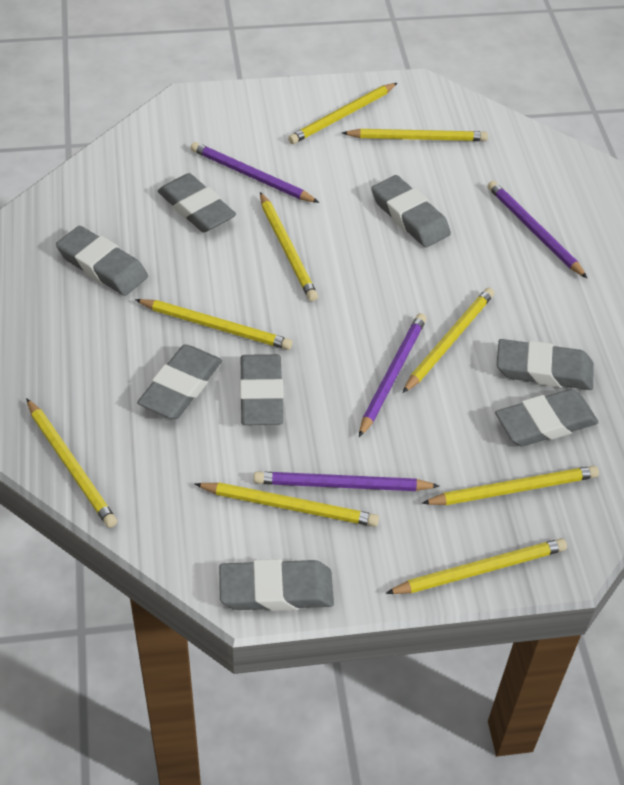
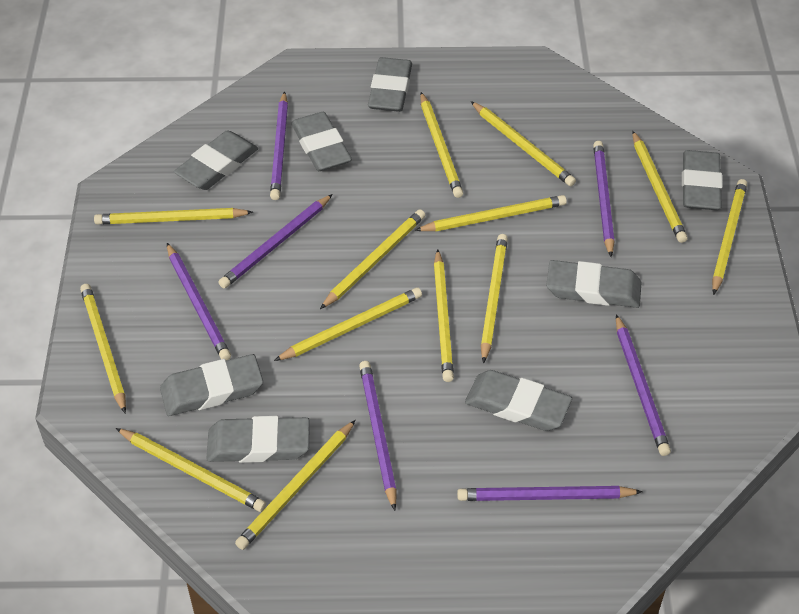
purple pencil: [191,142,319,203] [254,471,439,491] [359,313,427,437] [487,181,588,279] = 4 -> [167,243,231,361] [218,194,333,288] [270,91,288,200] [359,361,397,511] [457,486,643,501] [593,141,614,257] [616,314,671,456] = 7
yellow pencil: [26,398,117,528] [135,299,292,350] [195,482,379,527] [260,192,318,301] [288,83,397,144] [342,129,488,141] [385,538,567,594] [403,288,494,393] [422,466,599,505] = 9 -> [80,284,126,413] [94,208,253,224] [116,428,266,512] [235,420,356,550] [274,288,422,361] [320,209,425,309] [415,195,567,232] [420,92,463,198] [434,249,454,382] [471,101,576,186] [481,234,508,364] [632,131,688,243] [712,179,747,295] = 13

